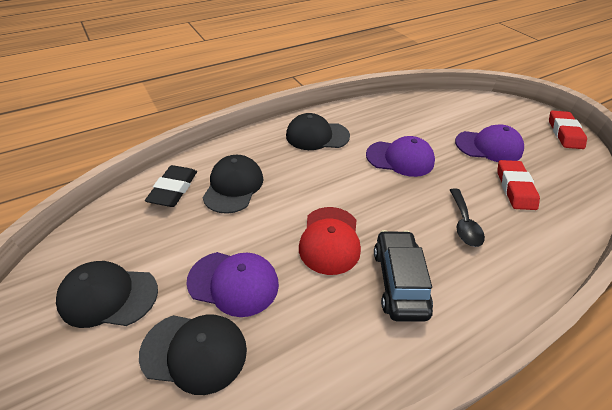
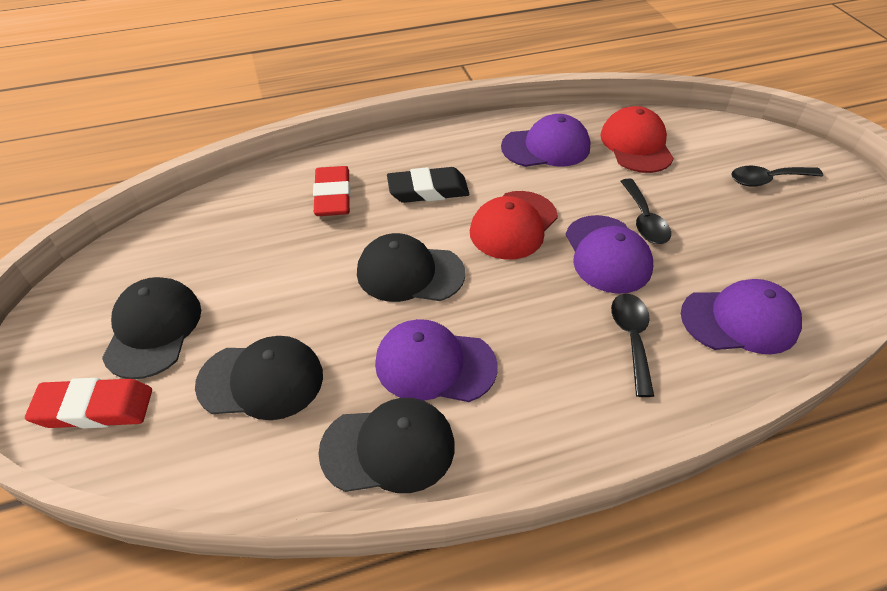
black car: [374,230,433,322] = 1 -> none = 0
black spoon: [450,188,485,247] = 1 -> [611,293,654,397] [621,178,671,244] [731,166,823,187] = 3
purple cap: [186,252,279,317] [366,136,435,177] [455,125,524,162] = 3 -> [375,319,498,402] [501,114,590,167] [565,215,653,294] [681,279,802,354] = 4
red cap: [299,207,361,275] = 1 -> [470,191,558,260] [600,106,674,173] = 2

